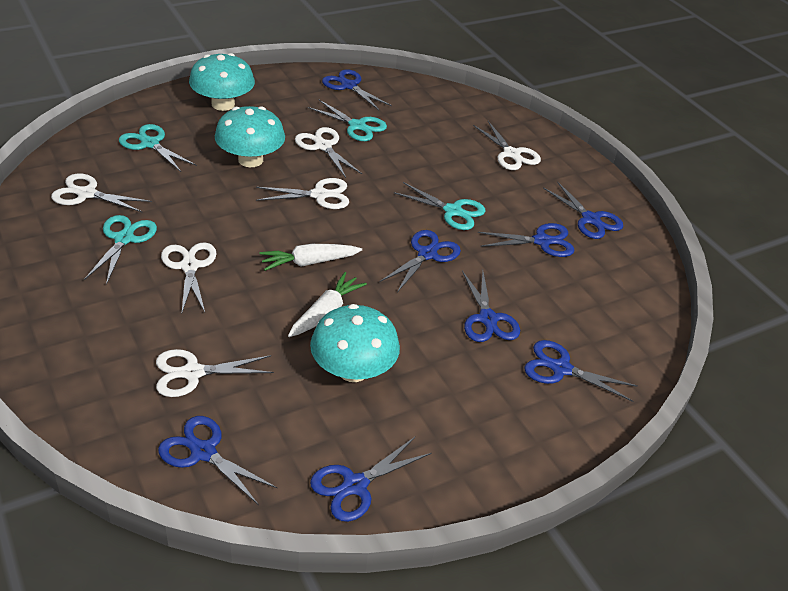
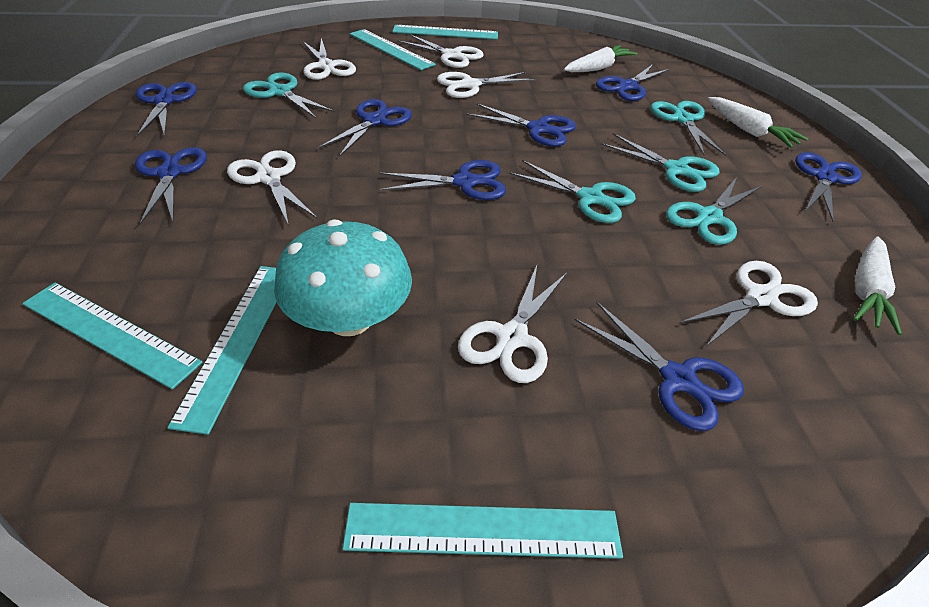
turquoise mushroom: [189,53,255,111] [215,106,285,167] [310,304,400,382] = 3 -> [274,219,412,336] = 1
turquoise ruler: none = 0 -> [22,283,203,390] [167,266,277,435] [342,503,623,559] [350,29,436,70] [392,25,498,39] = 5
turquoise scissors: [84,215,157,285] [119,124,197,172] [308,100,387,141] [394,182,485,230] = 4 -> [243,72,335,118] [509,160,636,223] [601,133,720,192] [651,101,726,156] [666,177,762,245] = 5
white carrot: [259,244,362,271] [288,272,367,337] = 2 -> [564,45,638,72] [707,97,808,148] [853,236,902,335] = 3

